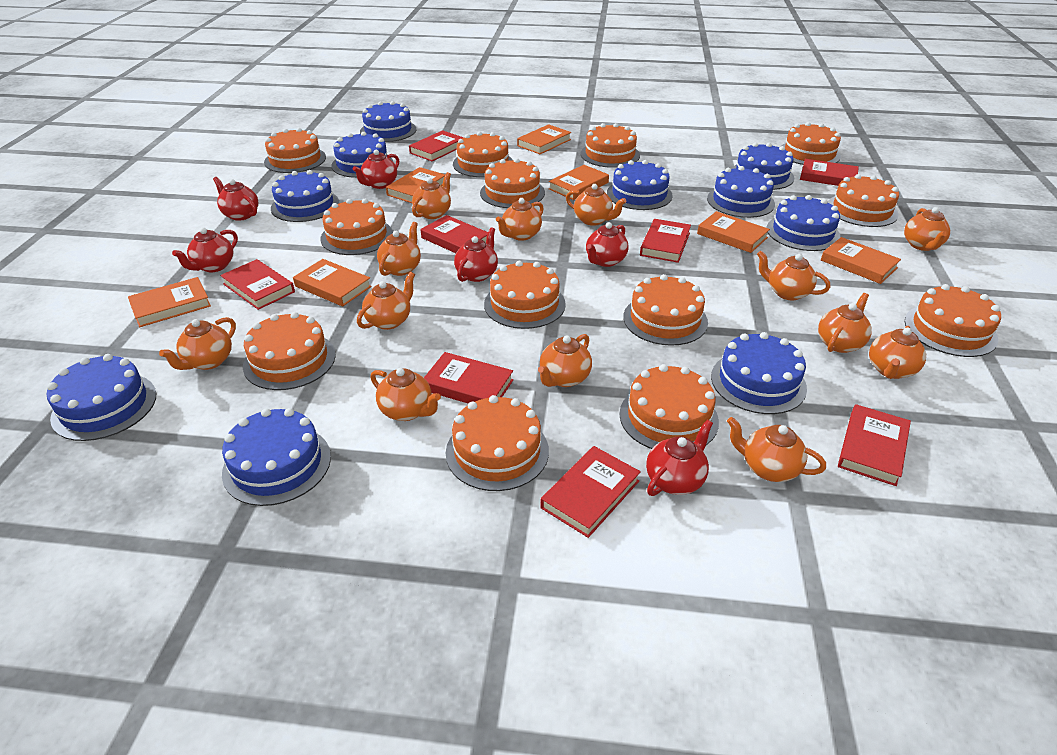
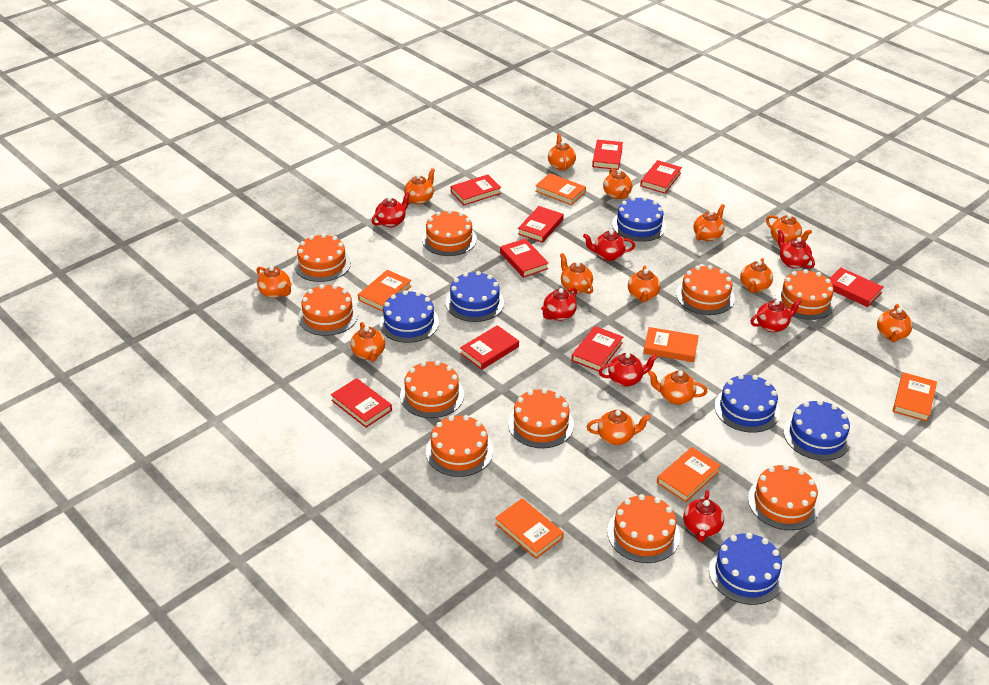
blue cake: [47,354,156,441] [222,408,331,506] [271,170,339,222] [332,132,393,178] [360,101,416,142] [607,160,673,210] [707,166,775,218] [711,332,807,414] [731,142,794,190] [767,195,840,251] = 10 -> [379,290,439,343] [446,271,504,322] [612,197,666,242] [709,533,784,605] [714,374,780,433] [784,400,851,461] = 6
orange book: [128,277,211,327] [293,259,372,307] [386,167,445,203] [517,124,571,154] [549,165,609,200] [697,211,770,253] [821,237,901,284] = 7 -> [358,270,411,312] [495,498,564,559] [535,173,586,205] [643,327,699,362] [657,447,721,502] [893,372,937,422] = 6
orange cake: [243,312,336,390] [264,128,326,173] [320,199,393,255] [446,395,549,491] [453,131,513,177] [480,158,545,208] [484,261,566,329] [580,123,640,168] [619,364,719,449] [623,274,708,346] [780,122,841,165] [828,174,899,227] [905,284,1001,357] = 13 -> [294,234,351,282] [298,284,358,336] [400,361,464,418] [422,210,477,256] [426,415,493,477] [508,388,574,448] [607,494,680,563] [676,265,735,315] [748,464,819,530] [776,269,835,320] = 10
red book: [220,259,295,310] [409,130,464,161] [421,215,488,253] [424,352,513,404] [541,446,641,538] [640,219,691,263] [800,159,859,186] [838,404,911,486] = 8 -> [331,378,392,428] [451,174,501,205] [460,325,519,370] [500,239,549,278] [518,206,564,243] [571,326,623,372] [592,140,623,170] [640,160,682,194] [829,267,883,307] = 9
red teapot: [172,227,238,272] [213,177,259,221] [353,150,399,189] [454,227,498,282] [586,222,629,267] [646,420,713,496] = 6 -> [371,192,410,227] [541,288,577,321] [583,230,635,261] [599,353,658,387] [683,490,724,542] [750,298,802,332] [778,229,815,269] = 7

